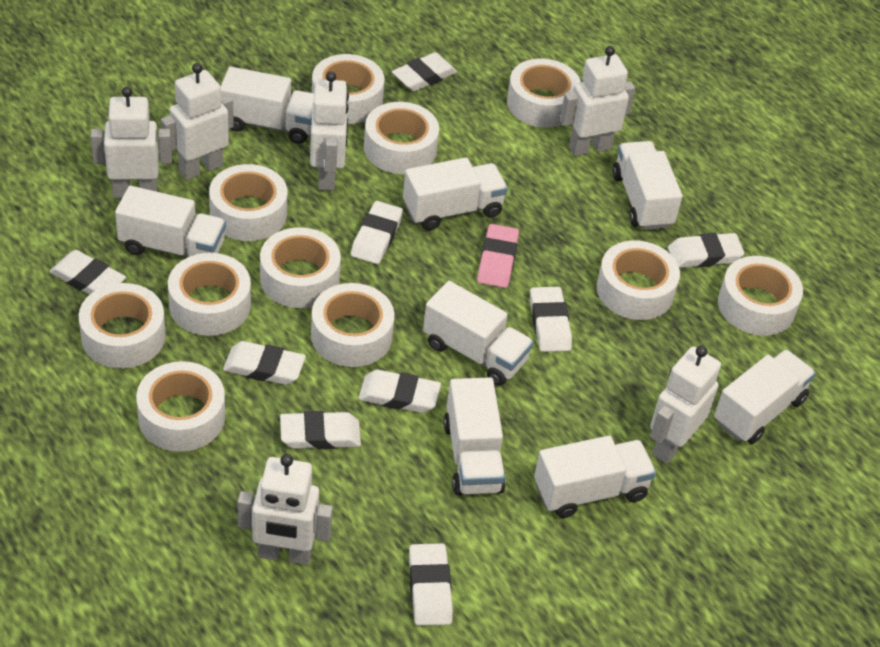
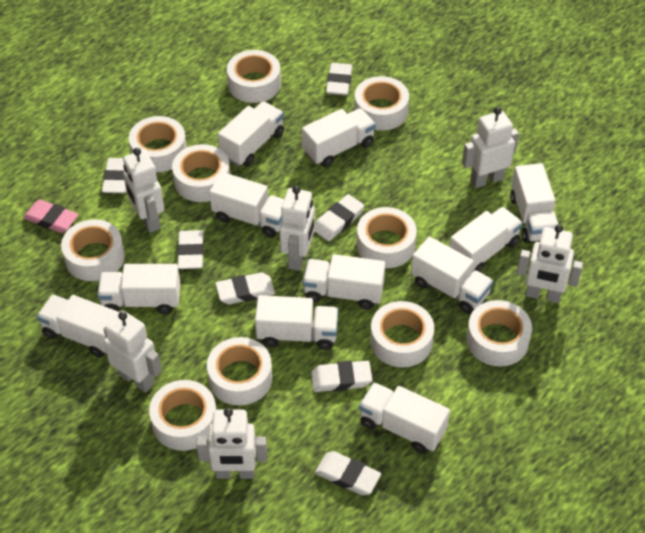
white eraser: [49,250,126,295] [223,341,306,385] [280,411,361,449] [351,201,403,264] [358,370,441,413] [392,52,457,91] [409,543,453,626] [530,287,572,352] [668,233,744,268] = 9 -> [102,158,127,193] [177,230,204,269] [215,272,275,304] [311,361,372,392] [314,194,364,241] [315,451,381,495] [326,63,352,95] = 7
white tape: [78,283,166,368] [136,361,225,452] [168,253,251,336] [209,164,287,241] [260,227,341,308] [311,283,395,367] [312,54,385,124] [364,102,439,174] [507,59,581,128] [597,240,680,320] [718,256,803,336] = 11 -> [61,219,125,281] [129,116,187,173] [149,380,216,451] [172,144,230,202] [207,337,272,405] [227,50,281,103] [354,76,409,131] [356,207,417,268] [370,301,434,367] [466,300,532,367] = 10
white truck: [115,186,226,257] [220,67,314,144] [403,157,508,230] [423,281,534,386] [443,377,506,495] [534,436,656,518] [612,141,682,230] [714,349,816,444] = 8 -> [37,295,119,357] [97,264,180,314] [209,172,284,238] [218,101,284,166] [255,295,338,350] [302,108,376,167] [303,254,385,310] [359,382,450,454] [411,237,493,314] [449,207,523,272] [510,163,558,243] = 11

